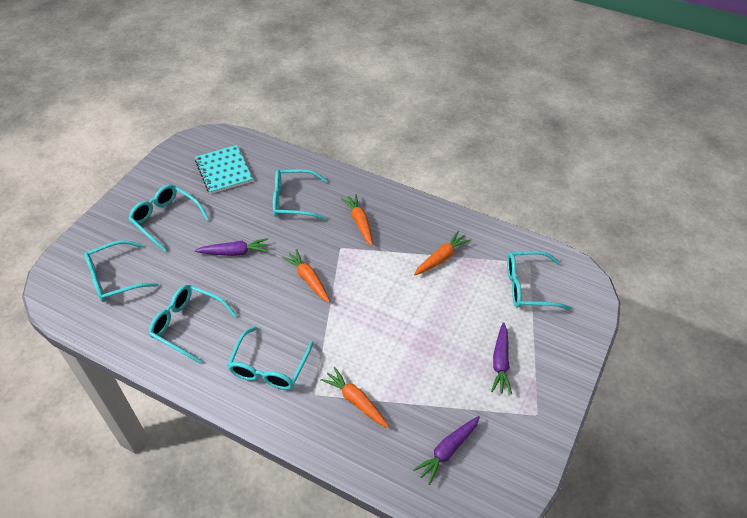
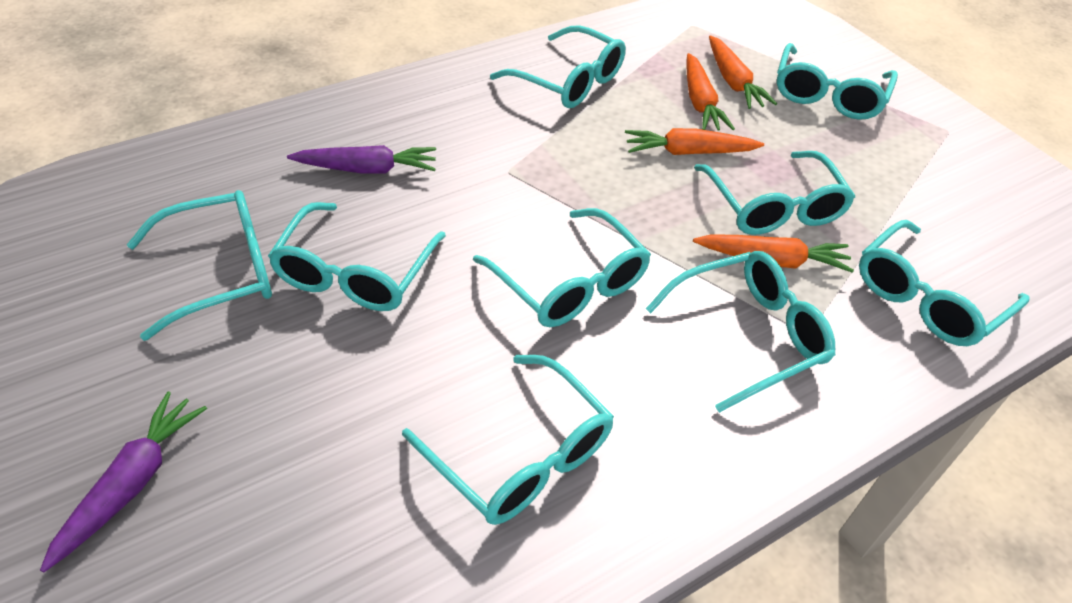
purple carrot: [195,238,268,256] [413,416,480,485] [491,322,512,394] = 3 -> [40,391,207,573] [287,145,436,174] = 2
turquoise glasses: [84,240,159,302] [128,184,209,252] [149,285,237,364] [227,326,314,390] [273,169,327,220] [507,251,572,310] = 6 -> [127,190,272,341] [268,202,446,311] [402,355,614,525] [473,208,651,327] [490,25,626,108] [646,251,835,413] [694,151,855,235] [777,43,898,120] [859,220,1030,346] = 9
turquoise notebook: [195,145,253,194] = 1 -> none = 0

